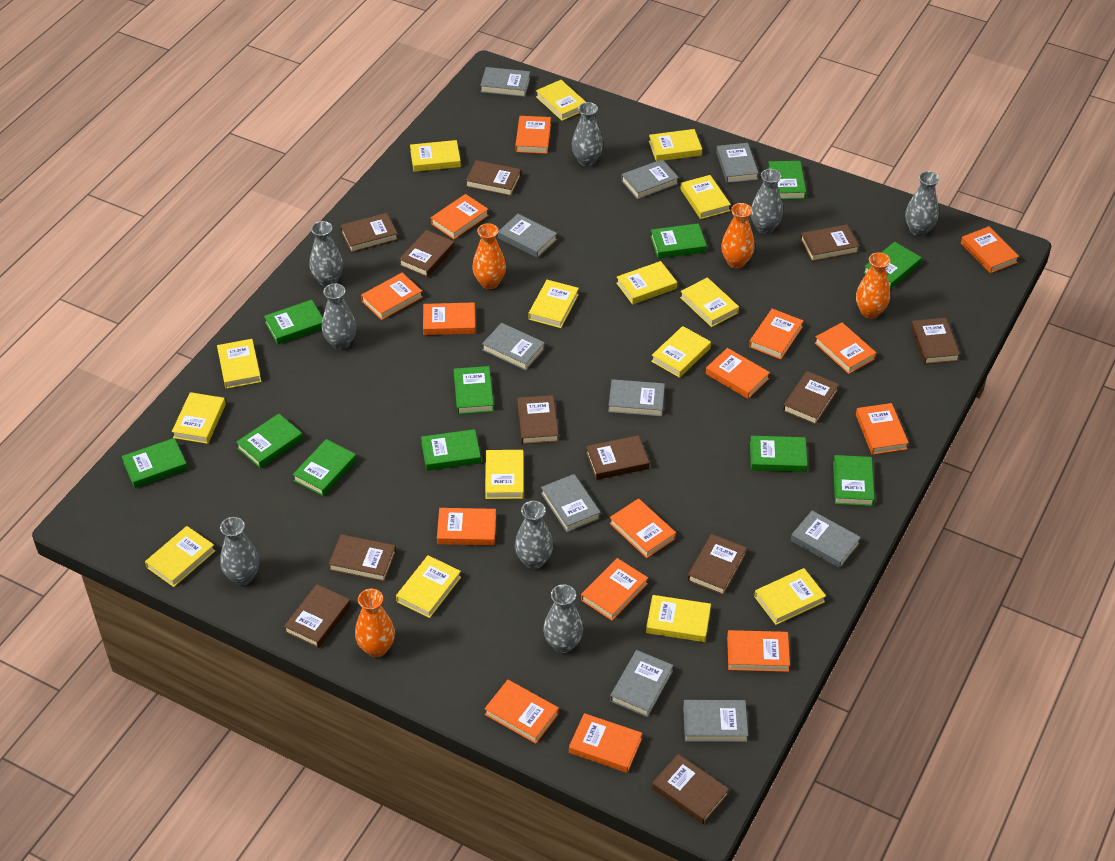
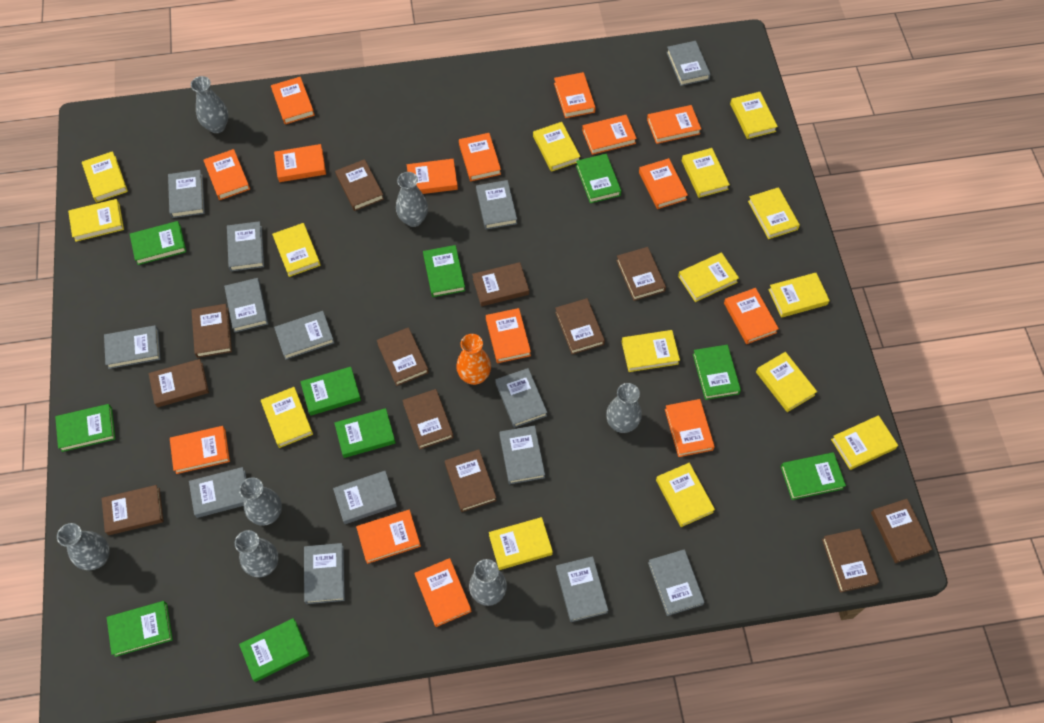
green book: [122,438,188,488] [236,413,303,468] [264,300,323,345] [293,439,357,496] [421,429,481,471] [453,366,494,414] [650,223,707,259] [750,436,807,472] [768,161,806,199] [833,455,875,506] [863,242,922,289] = 11 -> [55,404,115,452] [107,601,173,657] [130,221,186,265] [239,618,309,682] [300,367,361,416] [334,408,396,458] [423,245,465,297] [576,154,621,203] [693,345,741,400] [781,452,846,500] = 10
grey book: [480,67,530,97] [482,323,545,371] [498,214,557,258] [541,474,601,532] [608,379,665,417] [610,650,673,717] [621,159,679,200] [683,700,748,742] [716,143,759,183] [791,511,861,568] = 10 -> [104,325,160,369] [168,170,205,218] [189,467,247,518] [224,278,269,332] [227,221,264,271] [274,311,334,360] [304,543,345,604] [333,471,397,524] [476,180,517,230] [495,368,547,428] [499,426,545,484] [556,556,608,622] [648,549,705,616] [666,41,711,86] = 14
grey vase: [220,517,259,585] [310,221,343,287] [322,283,356,350] [515,501,553,569] [543,584,583,653] [572,102,603,166] [751,169,783,234] [905,171,940,236] = 8 -> [57,523,110,570] [191,76,228,133] [235,530,279,577] [239,477,282,526] [396,172,428,227] [469,559,507,606] [606,383,642,433] = 7
orange vase: [355,589,395,657] [472,223,506,289] [721,203,755,268] [856,253,891,319] = 4 -> [456,334,491,385] = 1

